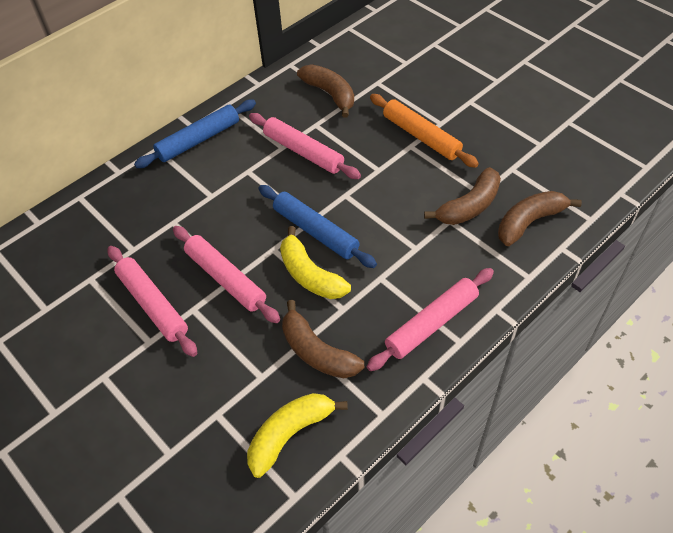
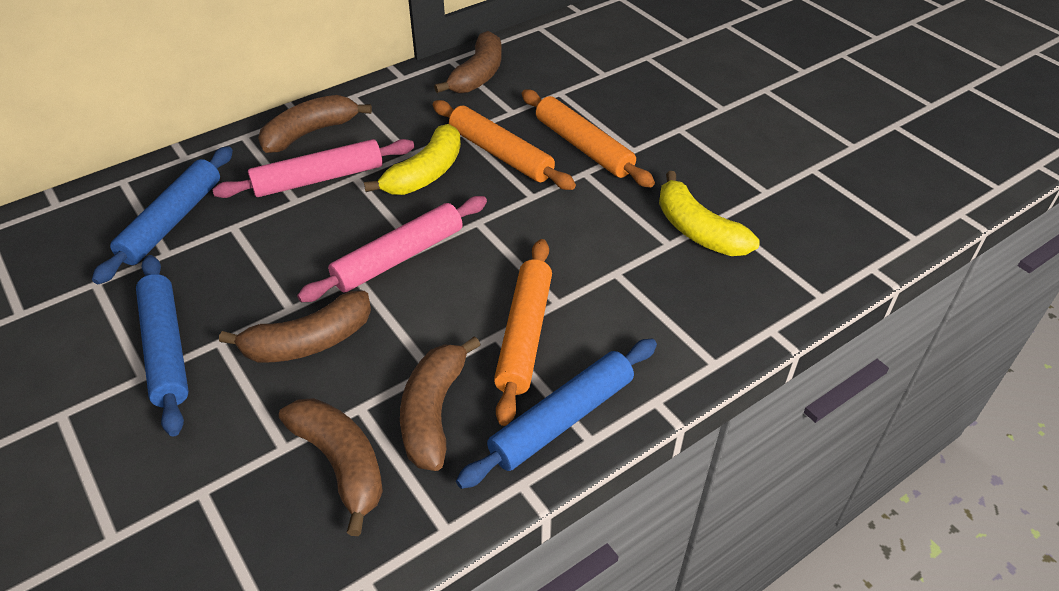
blue rolling pin: [134,100,256,168] [259,185,377,268] = 2 -> [92,146,233,284] [136,255,189,436] [456,339,657,489] = 3
brown banana: [282,300,364,378] [297,65,354,118] [424,167,501,225] [498,191,582,246] = 4 -> [219,290,371,363] [258,95,372,153] [279,398,383,536] [400,336,480,471] [434,31,502,93] = 5
orange rolling pin: [370,94,479,168] = 1 -> [433,100,576,190] [494,239,552,426] [522,89,655,188] = 3
pink rolling pin: [108,246,197,357] [173,226,280,323] [249,113,361,179] [367,268,494,371] = 4 -> [212,139,414,198] [297,196,487,302] = 2

